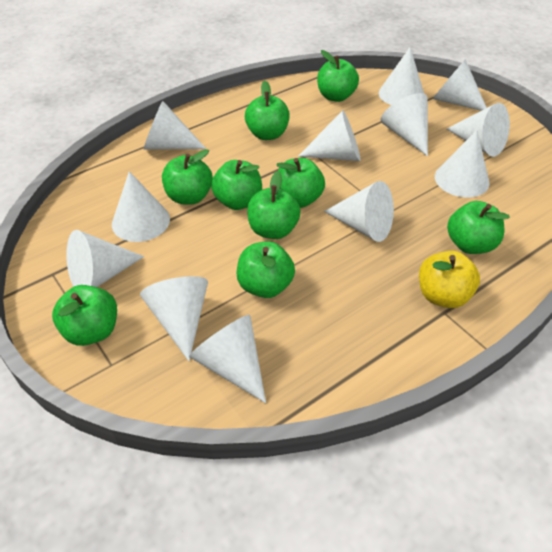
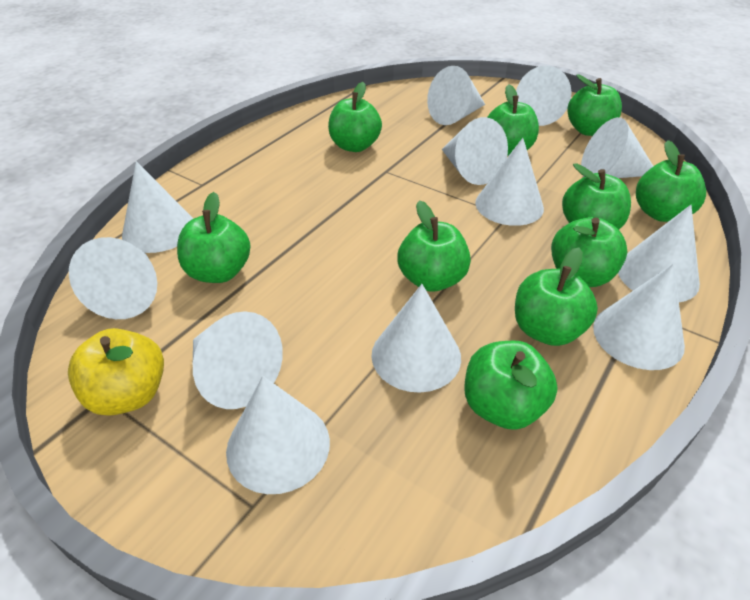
green apple: [52,285,117,346] [162,149,213,205] [211,160,262,210] [237,241,295,298] [245,81,290,140] [247,171,300,239] [276,158,325,208] [317,50,359,102] [447,201,510,254] = 9 -> [177,192,250,283] [328,82,382,152] [397,201,471,292] [464,341,558,430] [487,85,539,156] [515,248,598,346] [551,217,627,287] [562,163,631,230] [568,74,622,136] [636,140,706,222] = 10

